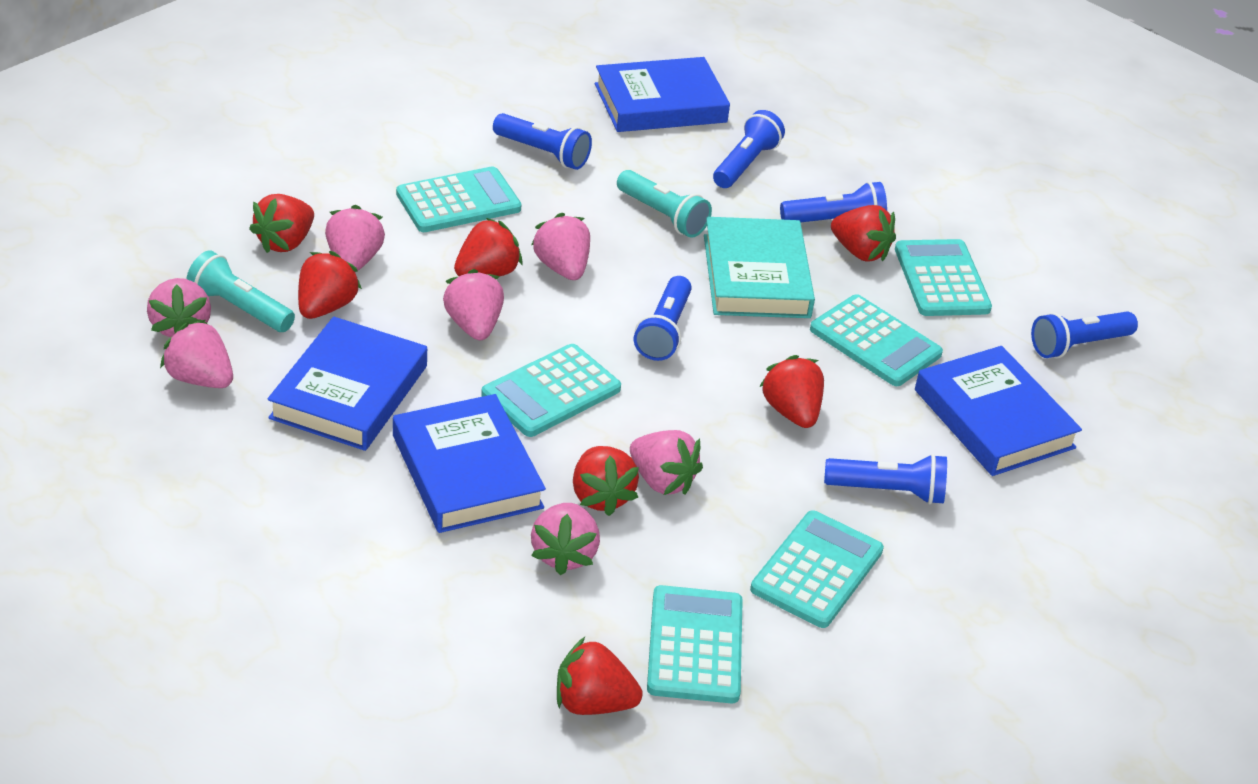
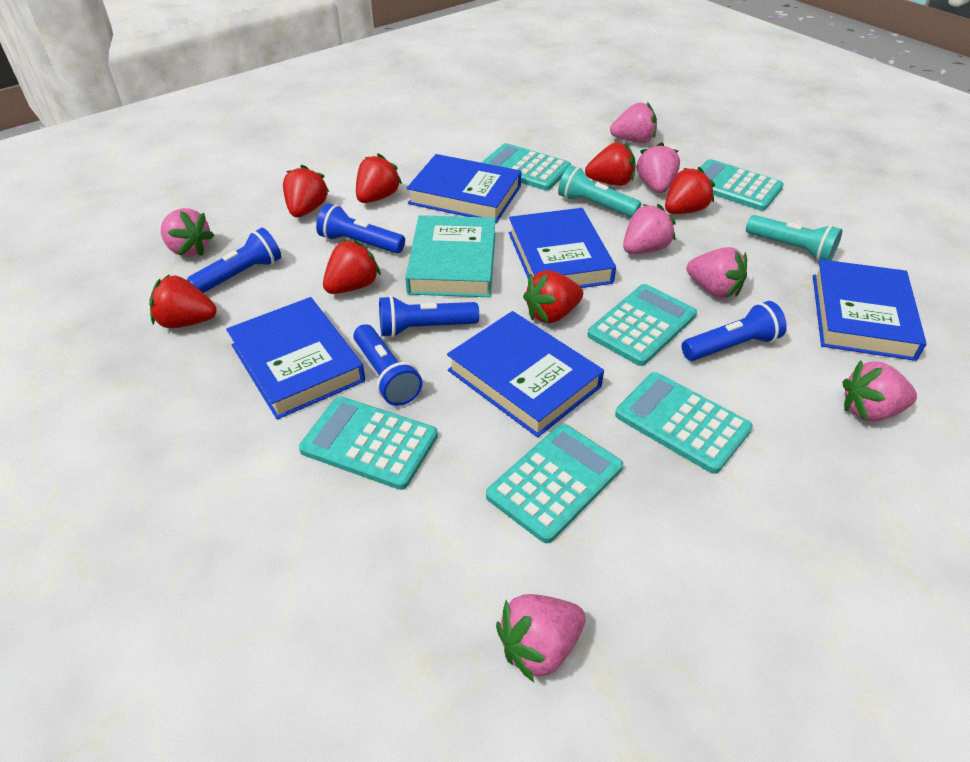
blue book: [267,317,427,451] [393,394,546,533] [595,57,730,132] [915,346,1082,476] = 4 -> [226,297,365,419] [407,154,521,223] [447,311,604,437] [509,208,616,288] [813,259,926,361] = 5
blue flashlight: [493,113,592,170] [634,276,692,361] [713,110,785,188] [780,181,887,222] [824,454,947,505] [1031,311,1138,358] = 6 -> [187,228,281,293] [316,203,405,254] [353,324,422,406] [379,295,479,338] [682,301,787,361] = 5

